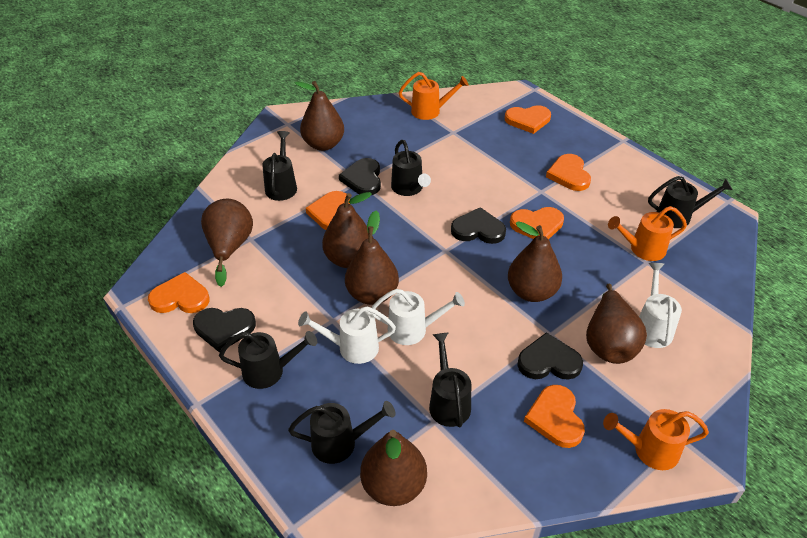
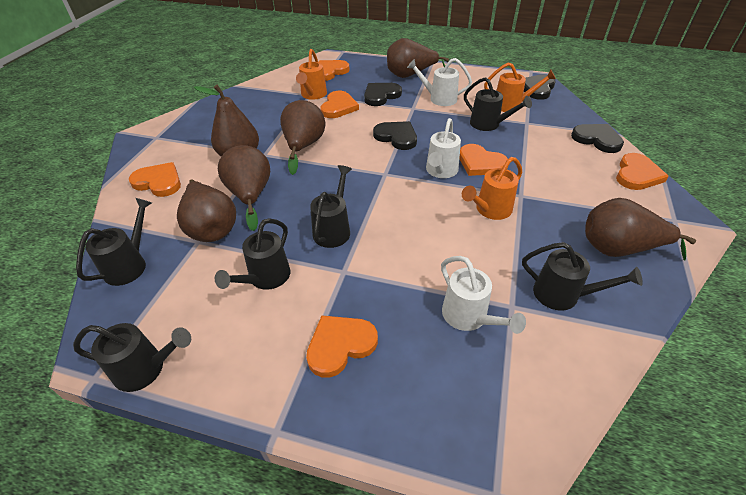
brown pear: [201,199,253,287] [295,81,344,151] [322,192,373,268] [345,211,399,305] [360,430,427,506] [508,221,562,302] [586,284,647,364] = 7 -> [177,179,236,242] [194,85,259,157] [218,145,270,231] [280,100,325,175] [387,38,449,78] [585,198,696,261] = 6

